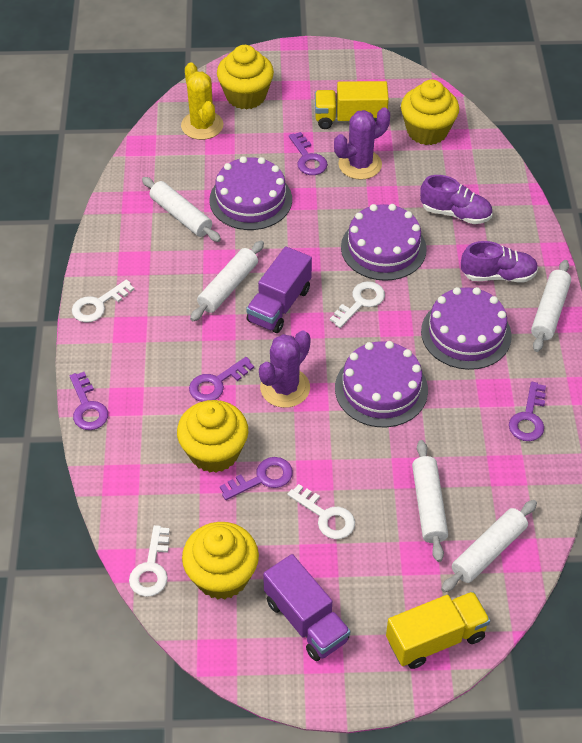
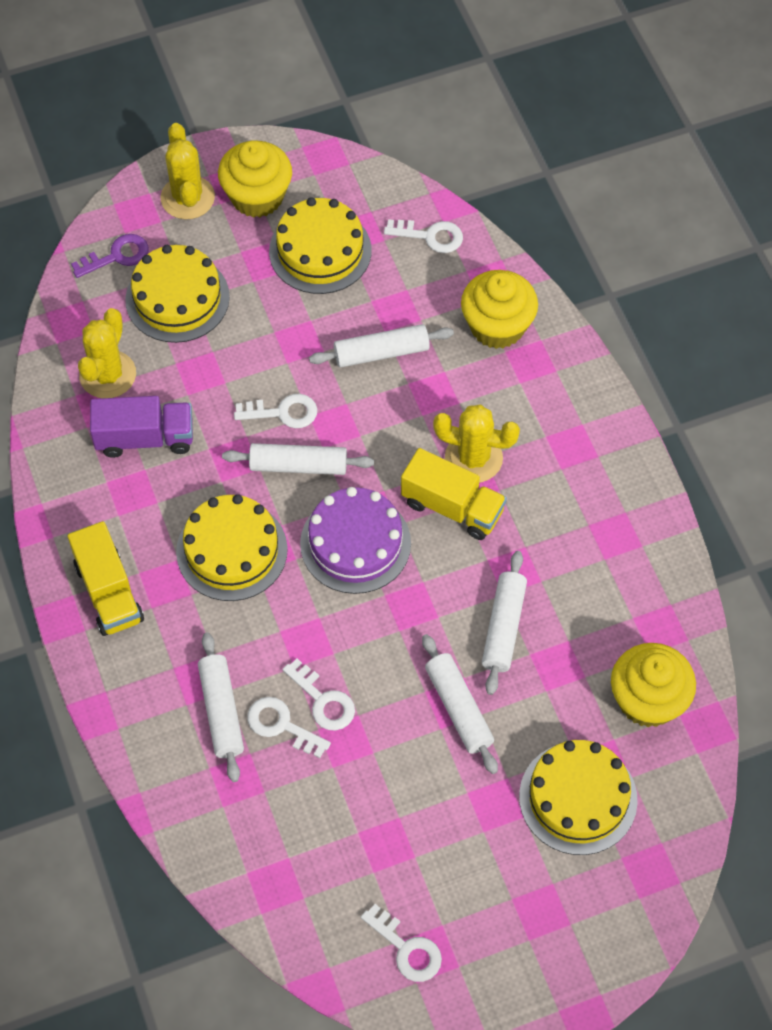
purple cactus: [259,331,311,408] [334,107,390,180] = 2 -> none = 0
purple cake: [209,156,292,230] [335,341,428,427] [341,204,427,281] [421,287,512,370] = 4 -> [300,487,411,594] = 1
purple key: [70,372,108,430] [189,357,254,402] [220,457,293,500] [289,132,328,175] [509,382,546,441] = 5 -> [71,234,149,278] = 1
purple shoe: [420,175,493,224] [461,241,538,282] = 2 -> none = 0
purple truck: [246,246,312,333] [263,554,350,661] = 2 -> [90,396,193,458] = 1
white key: [72,279,135,323] [129,525,170,597] [287,484,355,539] [330,281,385,328] = 4 -> [234,394,317,428] [247,697,331,758] [283,658,355,730] [361,904,442,982] [384,219,463,253] = 5
yellow cactus: [181,62,223,140] = 1 -> [78,308,136,398] [161,123,215,219] [433,404,520,483] = 3
yellow cake: none = 0 -> [125,245,230,343] [176,494,288,601] [269,197,372,294] [519,740,638,855] = 4
yellow cupcake: [177,400,248,473] [182,522,259,600] [217,45,274,110] [401,80,459,145] = 4 -> [218,140,292,218] [461,270,538,349] [611,643,696,727] = 3

